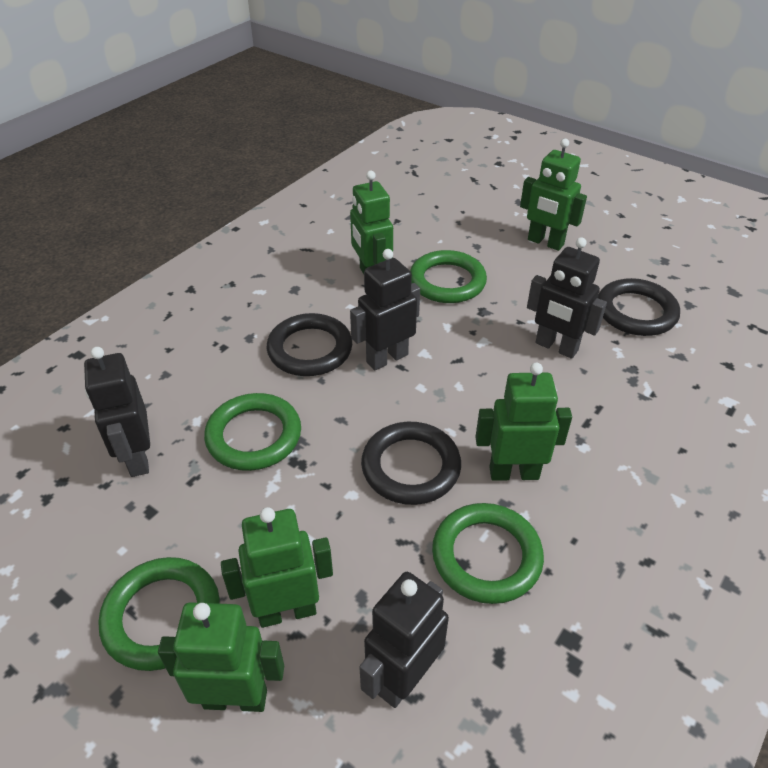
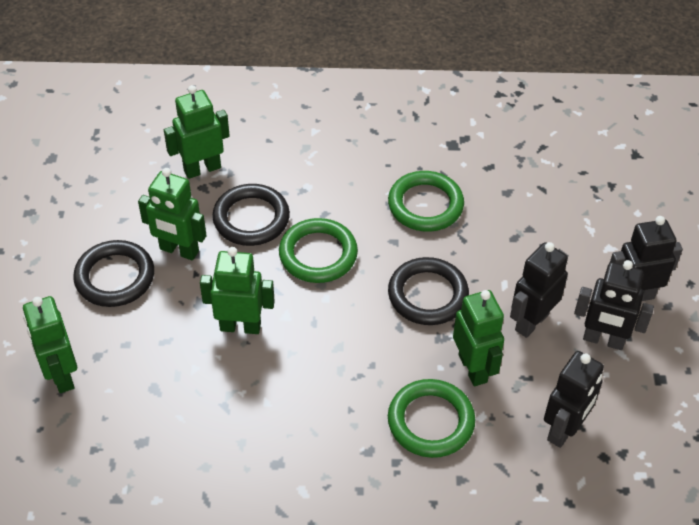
green ring: [98,557,220,671] [204,393,301,471] [410,250,487,303] [432,503,544,604] = 4 -> [279,218,358,283] [388,171,464,232] [388,379,475,458] = 3

